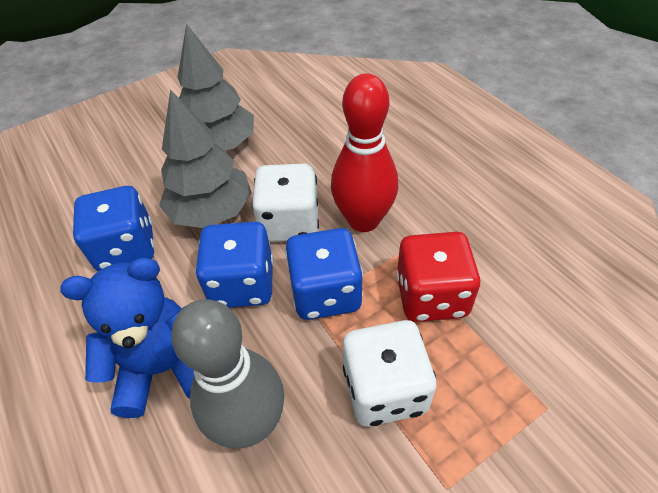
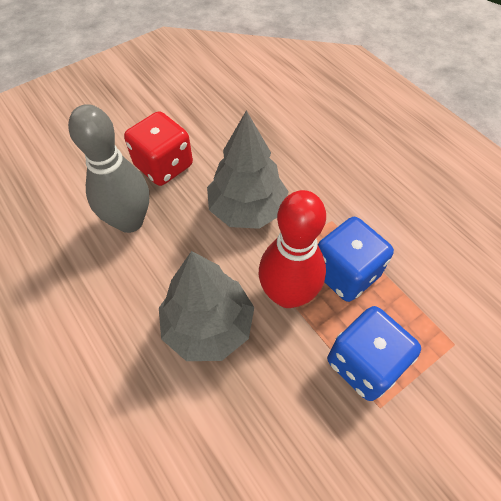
blue dice: [73,186,154,271] [195,222,273,307] [285,228,363,320] = 3 -> [318,217,394,302] [327,306,421,401] = 2
blue teddy bear: [60,257,194,418] = 1 -> none = 0
white dice: [252,163,319,242] [343,320,437,427] = 2 -> none = 0

